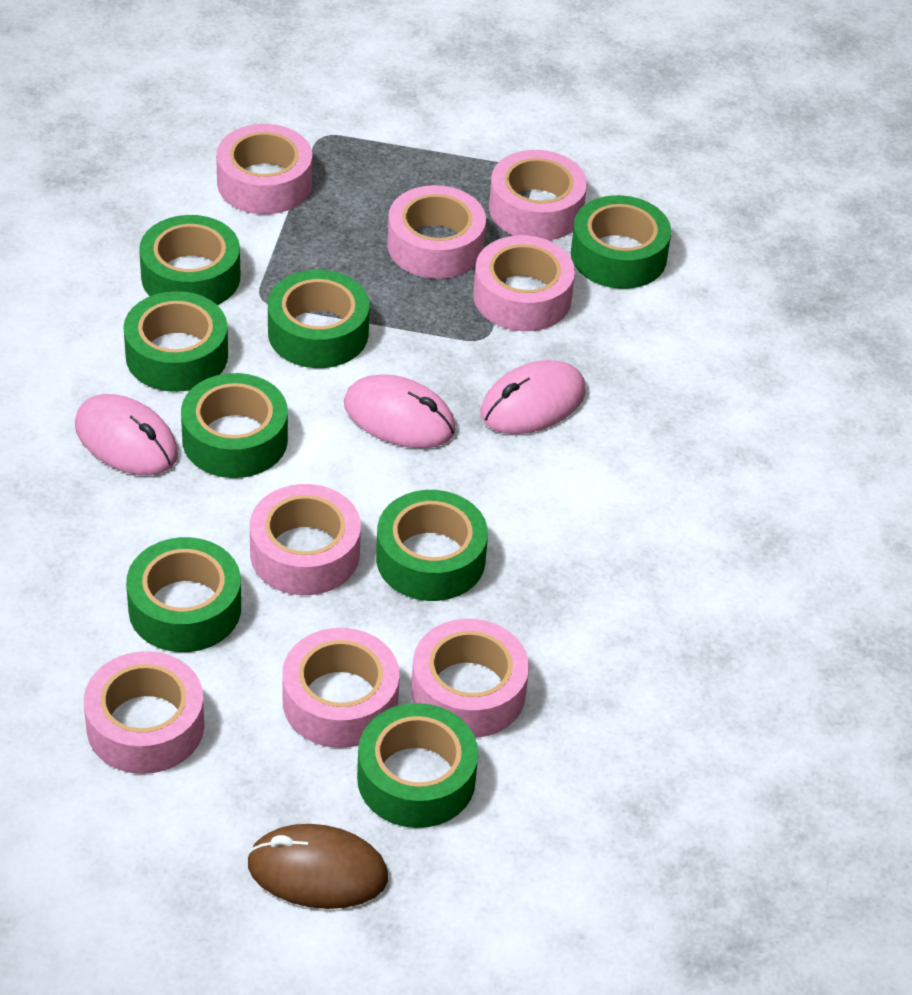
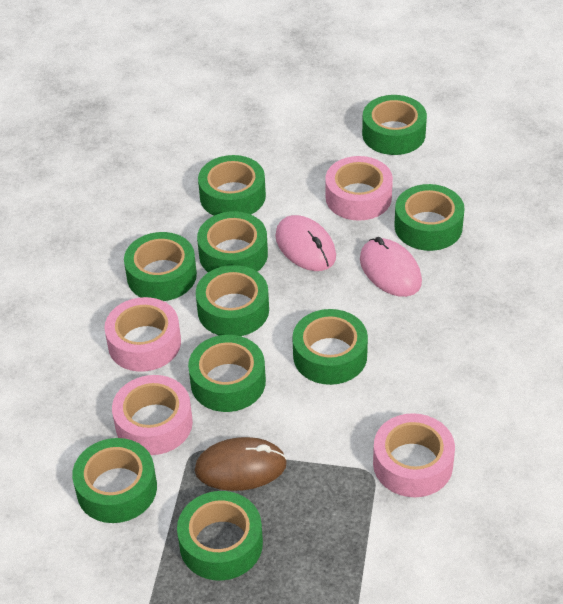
green tape: [123,291,228,392] [126,537,241,652] [139,215,240,305] [181,373,288,478] [268,270,370,368] [357,703,478,828] [376,490,488,601] [571,195,671,289] = 8 -> [72,438,157,523] [124,232,197,301] [177,491,263,581] [188,335,266,412] [196,265,269,336] [197,211,268,272] [198,155,266,216] [292,309,368,385] [362,95,427,155] [394,184,465,251] = 10
pink mouse: [75,394,178,476] [344,374,456,448] [480,360,586,434] = 3 -> [275,215,336,271] [360,237,422,297] = 2
pink tape: [84,651,204,774] [216,124,312,214] [250,484,361,595] [282,628,400,748] [387,185,486,279] [411,619,529,738] [473,235,575,331] [489,150,587,240] = 8 -> [104,297,181,372] [112,375,193,455] [325,156,393,221] [373,413,455,497] = 4

